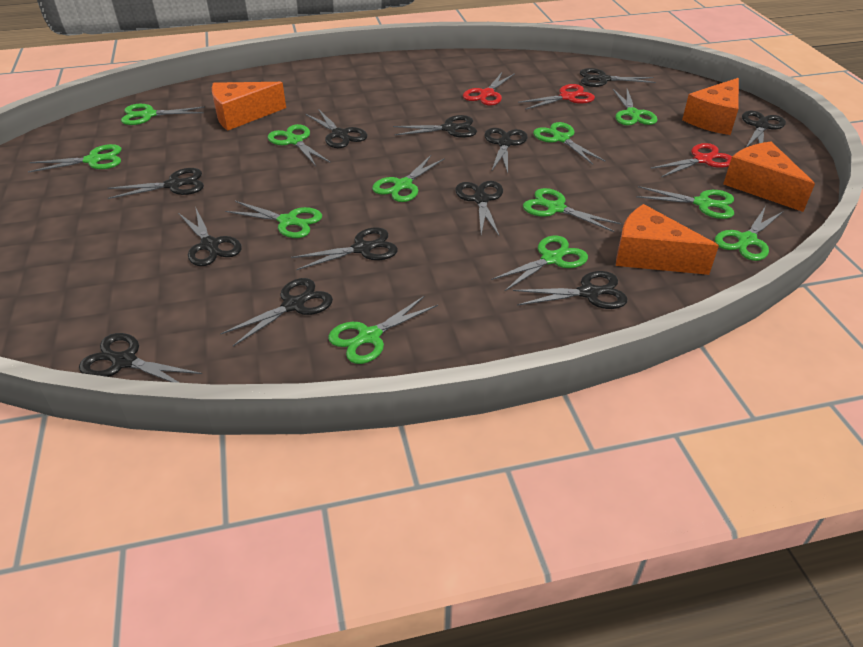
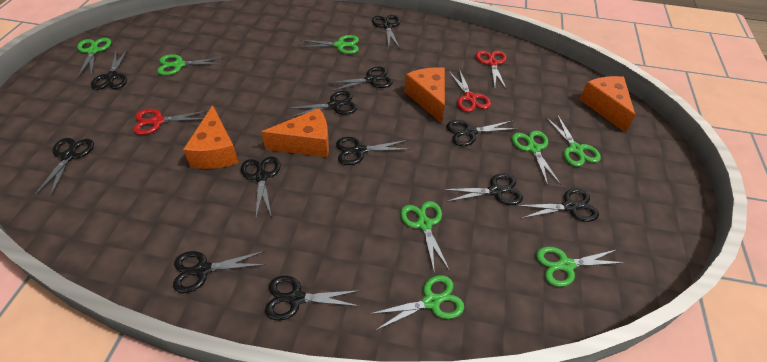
green scissors: [28,144,121,173] [121,104,205,125] [225,201,322,238] [268,124,331,166] [328,296,438,364] [372,155,445,202] [491,236,588,292] [523,188,621,232] [533,122,606,165] [613,89,658,125] [636,186,734,219] [715,206,784,261] = 12 -> [77,38,111,77] [157,54,223,75] [299,35,359,54] [370,275,464,331] [400,201,450,274] [512,131,561,186] [536,247,626,287] [546,114,601,167] = 8

